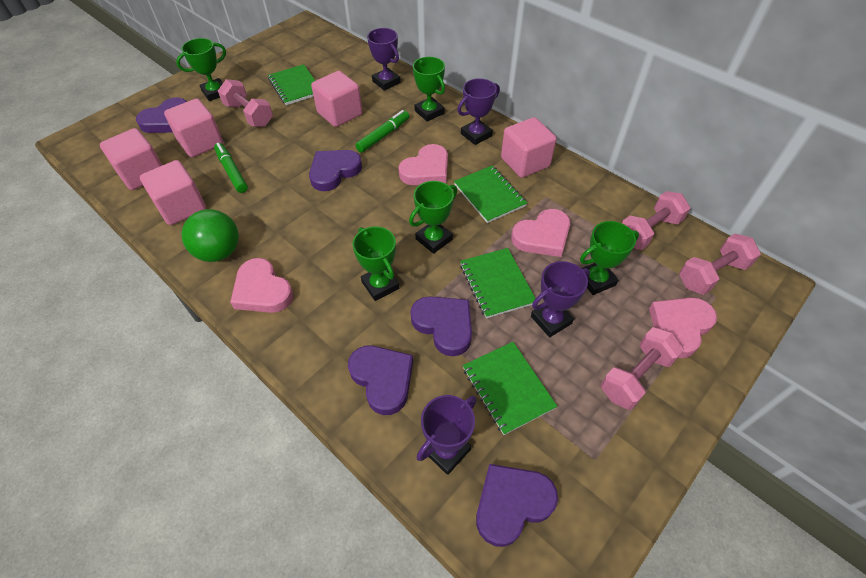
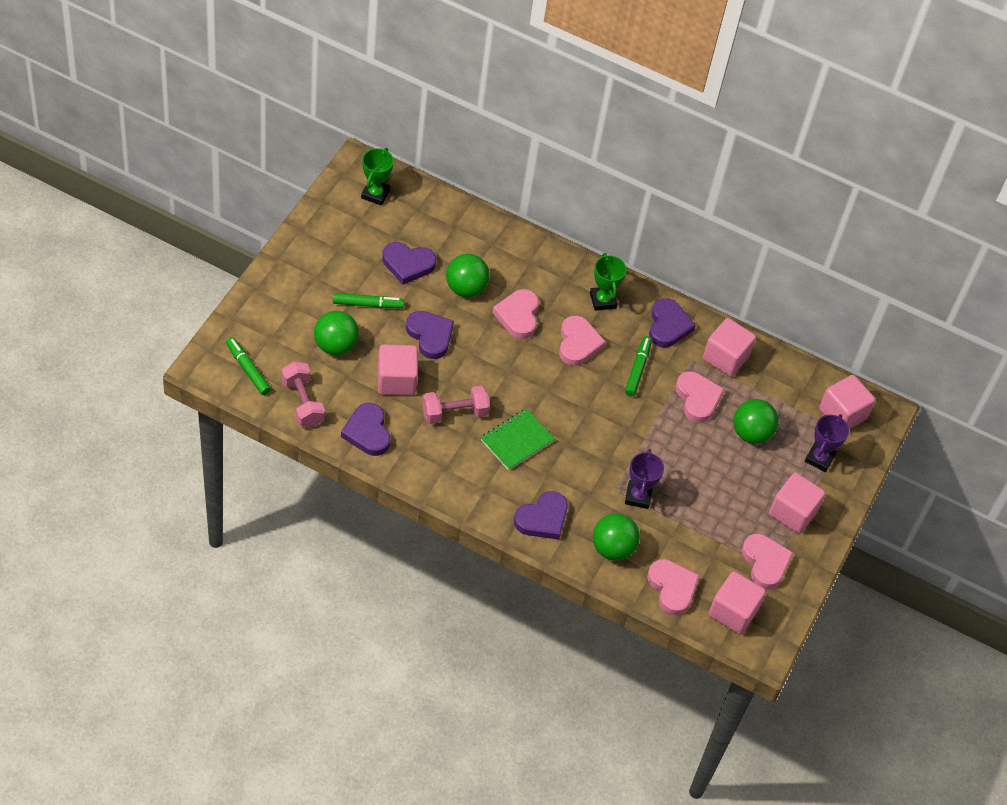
green ball: [182,209,239,262] = 1 -> [314,311,359,355] [446,254,490,297] [593,514,640,561] [733,399,779,444] = 4
green marker: [214,143,248,193] [355,110,409,153] = 2 -> [226,337,271,395] [333,293,404,308] [625,336,652,396] = 3
green notebook: [268,64,315,105] [454,165,527,223] [460,248,536,318] [463,342,557,435] = 4 -> [481,408,555,470] = 1
green trophy: [176,38,226,101] [352,226,400,301] [409,181,457,254] [413,57,445,121] [580,221,639,295] = 5 -> [361,148,394,206] [590,253,627,311] = 2
pink dumbbell: [218,79,273,127] [601,327,684,410] [622,191,690,250] [679,234,761,295] = 4 -> [282,362,325,427] [422,386,490,424] = 2
pink heart: [230,258,293,313] [398,144,448,185] [511,209,570,257] [649,297,717,358] = 4 -> [492,289,539,339] [559,316,606,366] [647,559,700,615] [675,371,724,422] [742,534,793,589] = 5
purple trophy: [367,28,401,91] [417,395,477,475] [457,78,500,145] [531,261,590,337] = 4 -> [625,449,664,509] [805,414,849,472] = 2

